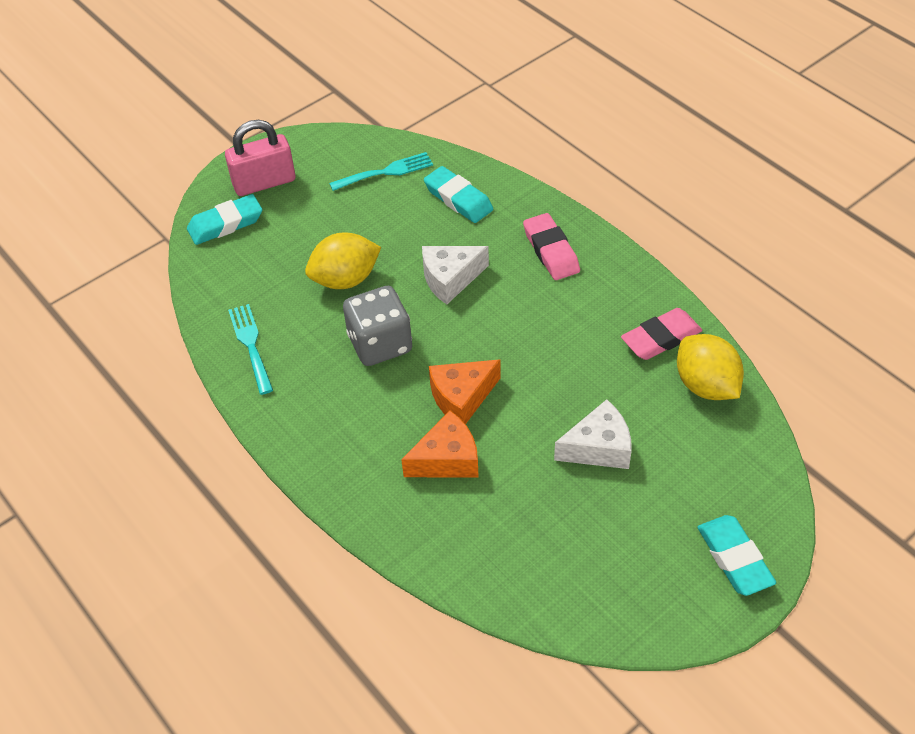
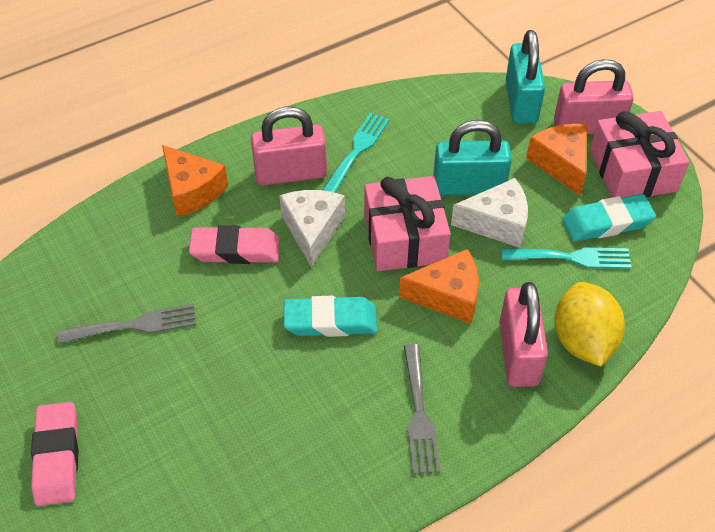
grey dice: [343,286,412,366] = 1 -> none = 0
grey fork: none = 0 -> [58,304,196,344] [404,344,440,474] = 2
orange cheese: [401,411,479,478] [429,359,501,425] = 2 -> [162,145,228,217] [399,249,479,324] [526,124,587,196] = 3
pink gift: none = 0 -> [364,176,451,271] [590,111,689,198] = 2
pink padlock: [225,120,296,196] = 1 -> [251,107,327,186] [499,282,548,387] [554,59,634,135] = 3
turquoise eraser: [187,194,262,245] [424,166,493,223] [697,515,776,596] = 3 -> [284,296,377,337] [562,194,656,242] = 2
turquoise padlock: none = 0 -> [433,120,512,196] [506,30,545,124] = 2
yellow lemon: [305,233,381,289] [677,334,744,400] = 2 -> [554,282,625,366] = 1

